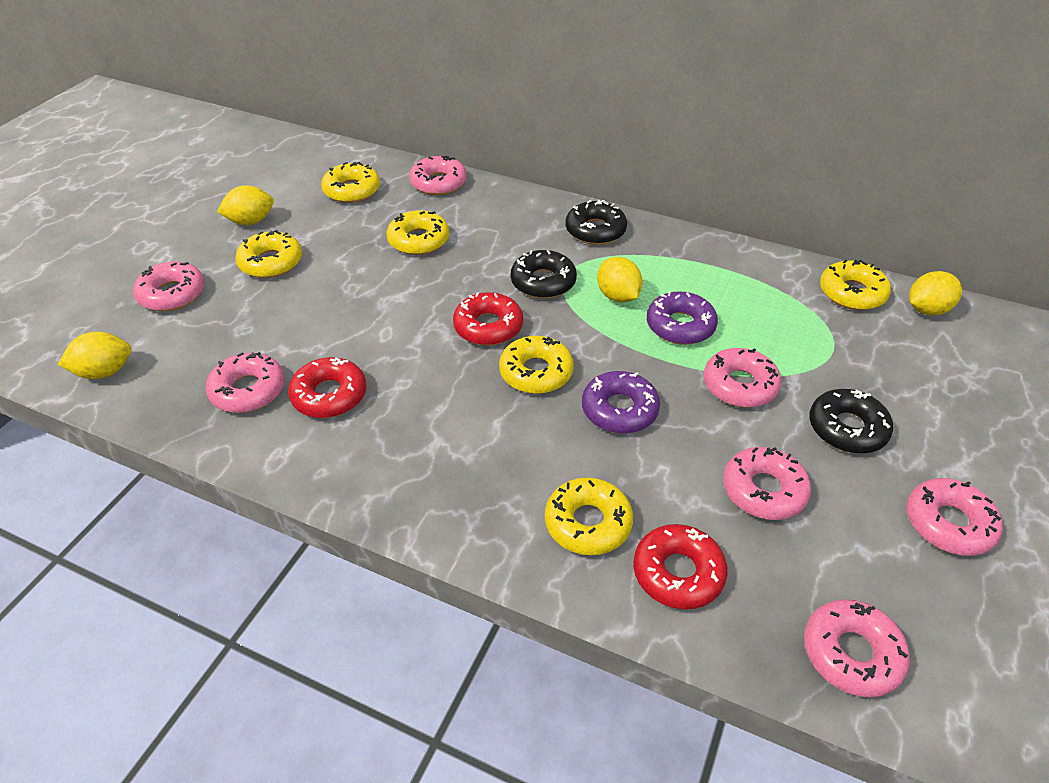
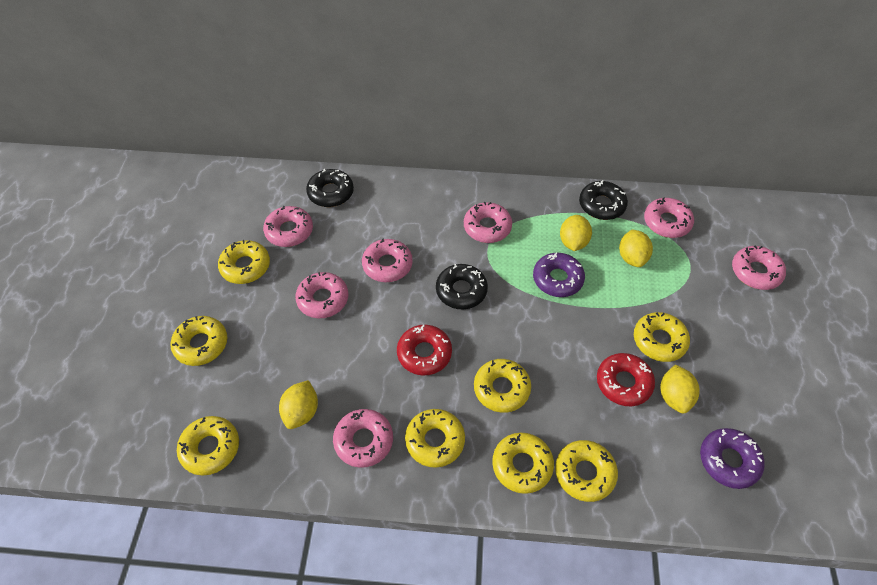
red donut: [288,357,367,418] [453,292,523,346] [633,524,728,609] = 3 -> [397,325,452,375] [597,353,655,406] = 2
yellow donut: [235,230,302,278] [321,162,380,203] [387,210,449,255] [499,336,574,394] [545,477,633,555] [820,260,891,310] = 6 -> [171,316,228,366] [177,416,239,476] [218,240,270,284] [405,409,465,468] [474,359,531,413] [492,433,554,494] [555,440,618,502] [634,312,690,362] = 8

